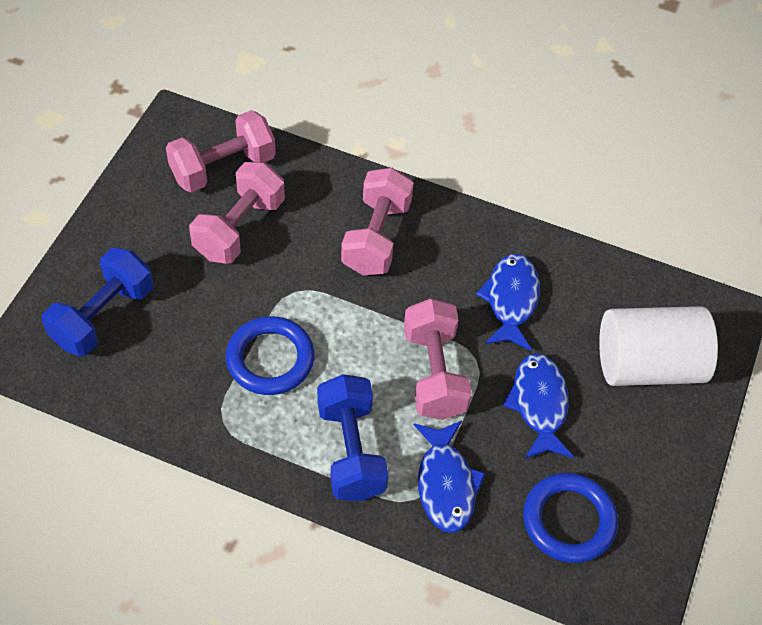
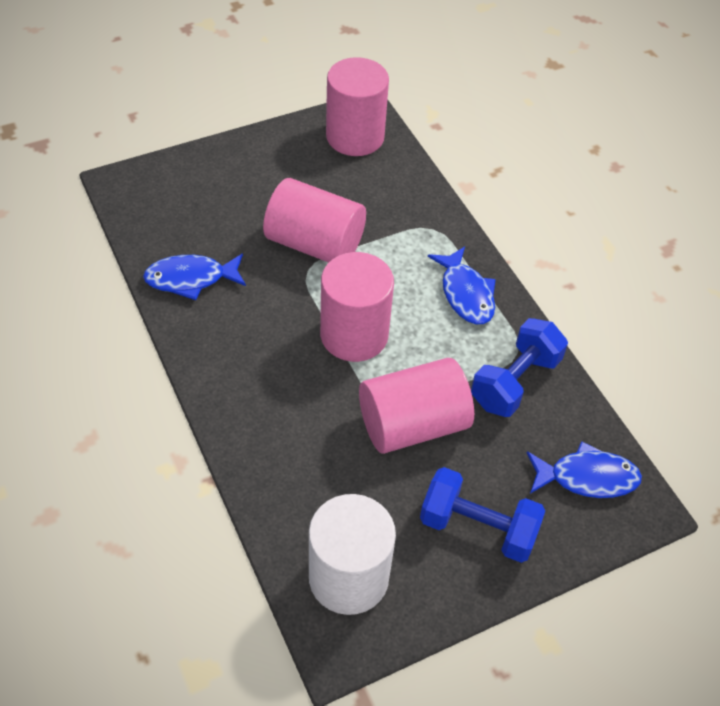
blue ring: [226,316,315,395] [523,473,618,563] = 2 -> none = 0
pink cylinder: none = 0 -> [263,178,366,263] [320,252,394,362] [326,57,389,156] [359,358,474,454] = 4
pink dumbbell: [166,110,276,192] [189,162,285,264] [341,168,414,276] [404,299,472,420] = 4 -> none = 0

